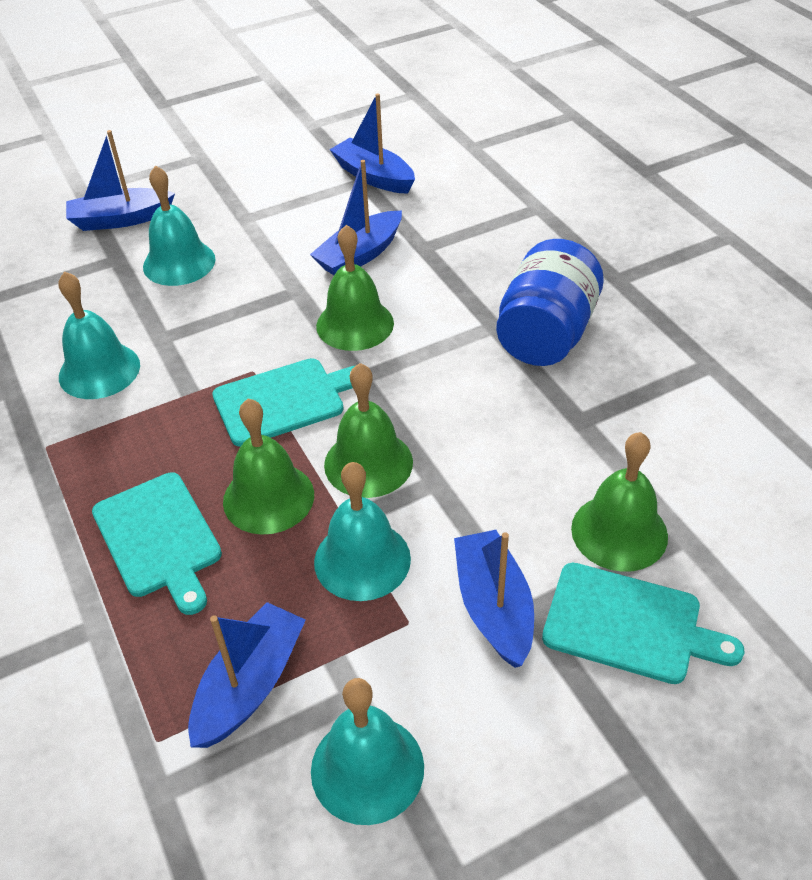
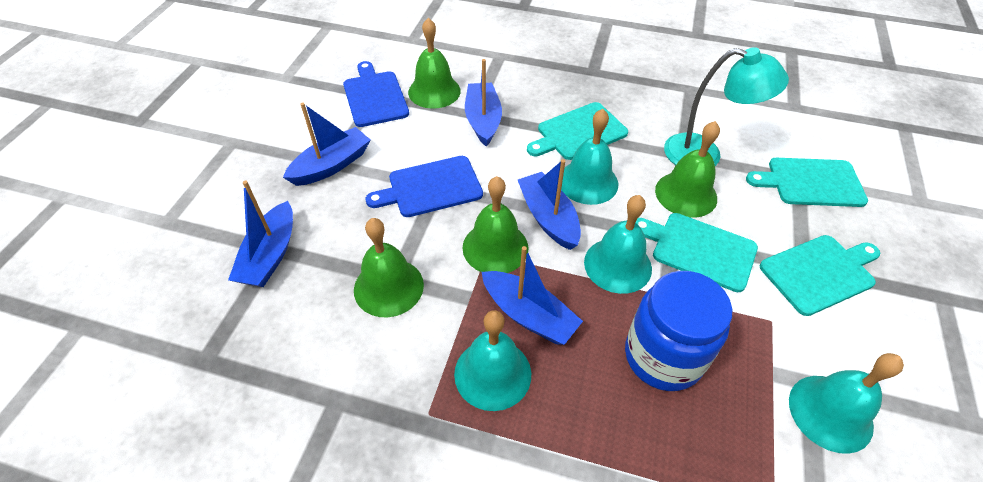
blue cutting board: none = 0 -> [343,61,409,127] [366,156,483,217] = 2
turquoise cutting board: [92,472,222,615] [212,358,356,447] [542,563,745,684] = 3 -> [527,102,628,160] [635,213,758,292] [746,158,868,207] [759,235,880,316] = 4
turquoise lamp: none = 0 -> [664,47,789,166] = 1

